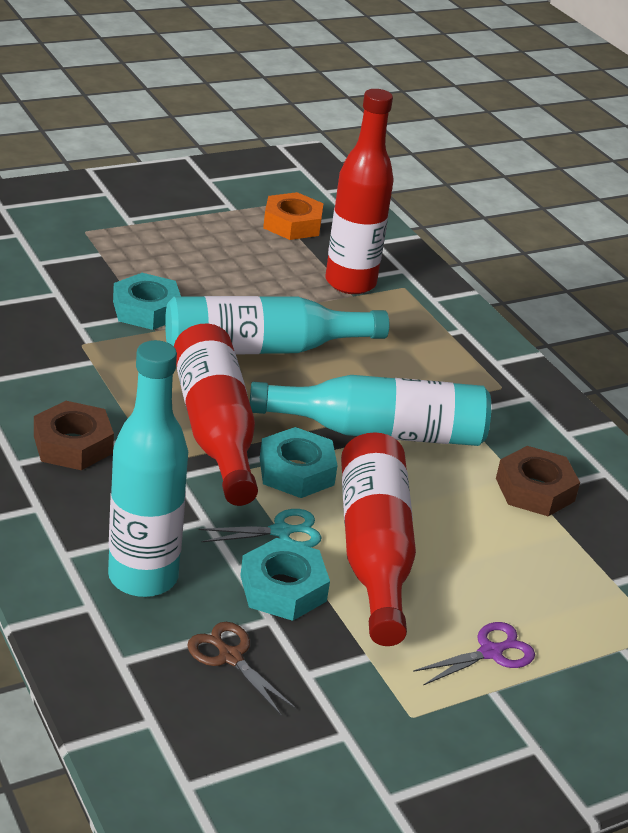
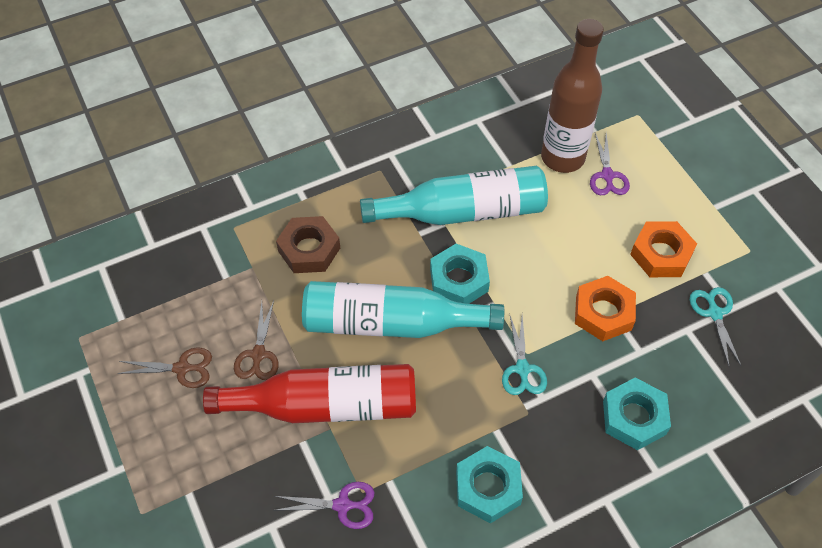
brown bottle: none = 0 -> [541,19,604,173] = 1
brown nut: [34,401,114,470] [496,446,580,516] = 2 -> [276,216,340,273] = 1
brown scissors: [187,622,297,716] = 1 -> [117,347,212,388] [234,301,278,380] = 2
orange nut: [263,192,324,240] = 1 -> [575,276,636,341] [630,221,697,277] = 2
purple scissors: [413,622,535,685] = 1 -> [273,482,374,529] [590,133,630,195] = 2
red bottle: [174,324,258,506] [326,89,394,294] [341,432,416,646] = 3 -> [203,364,416,423] = 1
turquoise bottle: [108,340,188,597] [165,296,389,354] [250,375,491,446] = 3 -> [302,281,504,338] [360,166,548,225] = 2
turquoise scissors: [199,509,322,547] = 1 -> [502,316,547,395] [690,287,742,368] = 2

